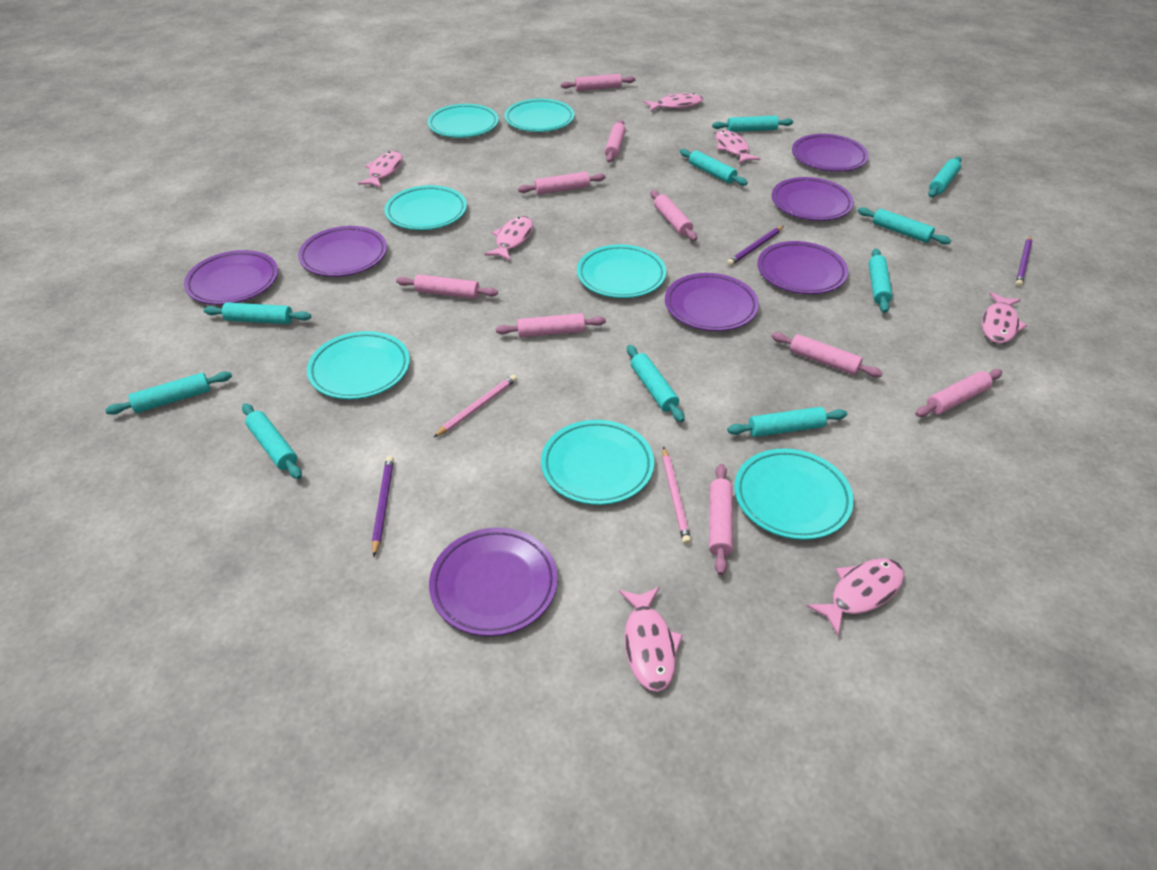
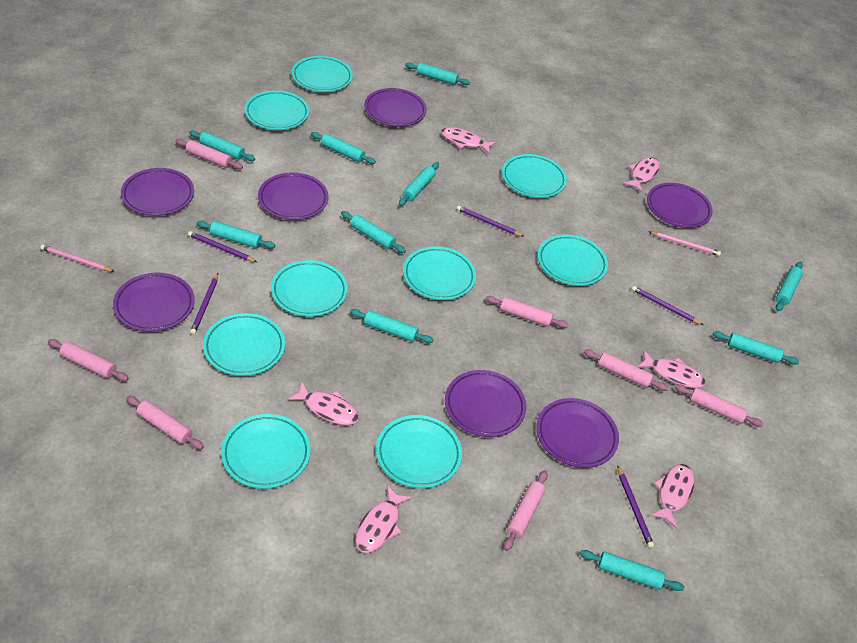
pink fish: [358,151,403,188] [485,216,533,260] [619,587,683,692] [643,93,703,111] [716,130,760,164] [806,558,904,636] [982,292,1027,344] = 7 -> [287,382,359,425] [356,485,413,553] [441,127,496,154] [623,157,660,192] [637,350,706,388] [650,464,695,529] = 6
pink rolling pin: [396,274,498,299] [496,313,606,338] [518,172,606,195] [561,74,636,91] [605,120,626,163] [651,190,697,241] [709,464,733,575] [771,332,883,377] [915,369,1003,417] = 9 -> [48,339,129,381] [126,396,204,449] [175,139,243,169] [485,296,568,328] [504,470,548,551] [584,349,668,391] [675,384,763,427] = 7
purple pencil: [372,456,394,557] [727,226,784,266] [1016,236,1032,287] = 3 -> [188,231,257,262] [190,273,218,335] [457,206,524,237] [617,465,654,548] [632,286,703,325] = 5
turquoise plate: [307,331,410,400] [384,185,467,230] [428,104,499,138] [504,99,575,132] [541,420,654,505] [577,244,666,298] [734,449,854,540] = 7 -> [203,313,285,376] [221,414,311,489] [245,90,309,130] [271,260,348,317] [292,56,353,92] [376,415,462,488] [403,246,476,300] [502,154,567,198] [538,234,608,286] = 9

